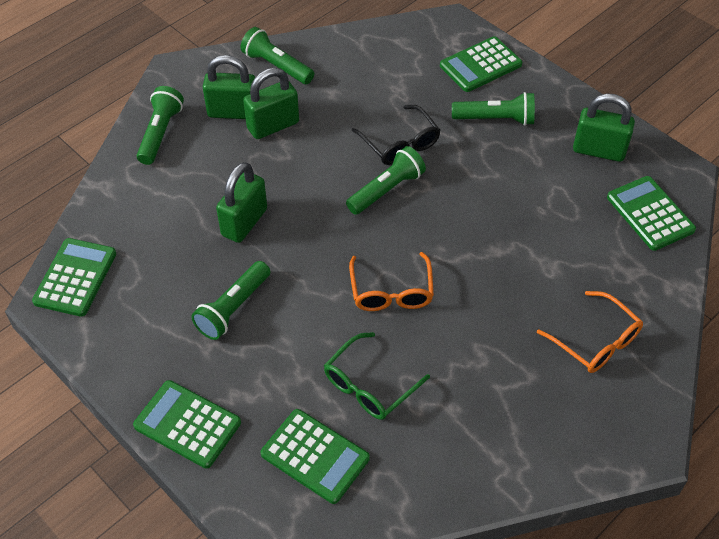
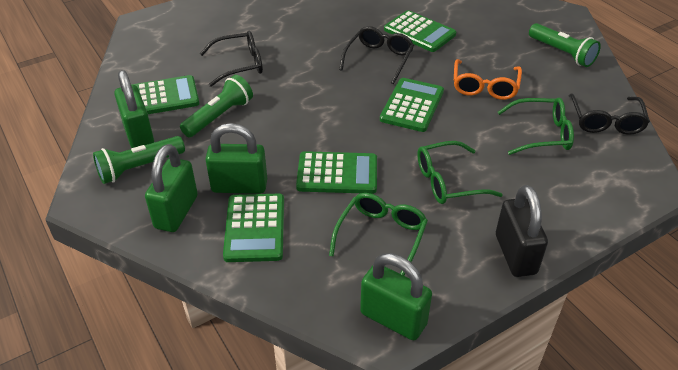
black glasses: [352,105,441,165] = 1 -> [200,31,263,87] [339,26,414,84] [569,94,650,135] = 3
black padlock: none = 0 -> [496,185,548,277] = 1
green flashlight: [137,86,184,165] [191,261,271,340] [240,27,314,84] [346,146,426,215] [452,92,535,126] = 5 -> [93,136,185,184] [180,75,253,137] [529,23,601,67] = 3
green glasses: [324,332,430,420] = 1 -> [329,193,428,276] [417,141,503,204] [498,98,574,155] = 3
orange glasses: [349,252,434,311] [537,291,643,373] = 2 -> [454,59,522,100] = 1

